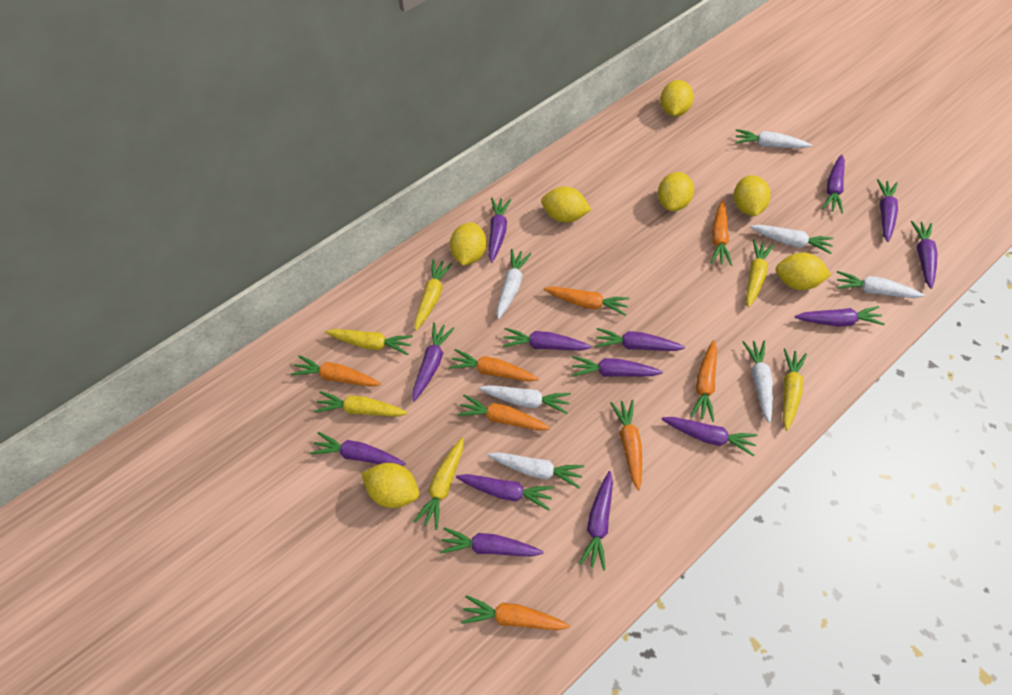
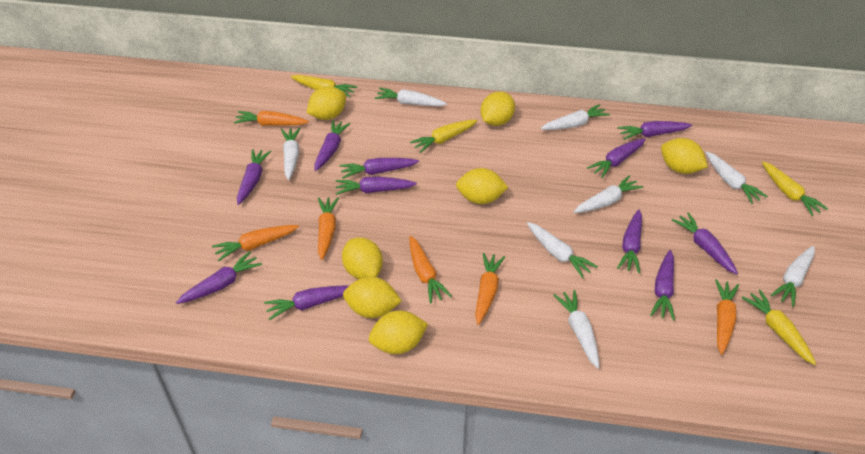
orange carrot: [291,355,381,387] [449,349,539,382] [457,395,551,431] [461,595,570,630] [544,286,630,316] [610,400,642,491] [690,340,717,422] [711,200,732,266] = 8 -> [212,225,299,261] [234,111,309,126] [318,197,339,260] [410,236,452,303] [475,253,505,325] [715,279,739,355] = 6
purple carrot: [310,432,406,466] [413,322,455,401] [440,527,544,557] [456,474,554,510] [489,198,511,263] [502,328,592,351] [572,356,663,377] [579,471,613,571] [595,328,685,351] [661,417,758,456] [795,306,885,326] [822,155,845,214] [877,179,898,242] [911,221,938,289] = 14 -> [176,252,262,304] [237,149,271,205] [264,285,349,320] [315,120,351,171] [336,176,417,195] [340,158,419,179] [587,138,646,178] [617,121,692,140] [617,209,642,273] [650,250,675,321] [672,212,738,274] = 11
white carrot: [478,385,571,414] [487,452,584,489] [497,249,531,319] [735,129,812,148] [743,341,773,423] [750,225,833,254] [837,271,925,298] = 7 -> [281,128,300,180] [375,88,447,106] [527,222,598,278] [541,104,610,130] [553,290,599,369] [574,175,643,213] [705,151,768,204] [770,246,815,307] = 8
yellow carrot: [314,391,408,417] [325,329,413,355] [413,437,464,530] [415,259,453,331] [746,239,774,308] [783,348,807,431] = 6 -> [291,75,358,97] [410,120,478,153] [742,289,816,365] [762,162,828,216] = 4

